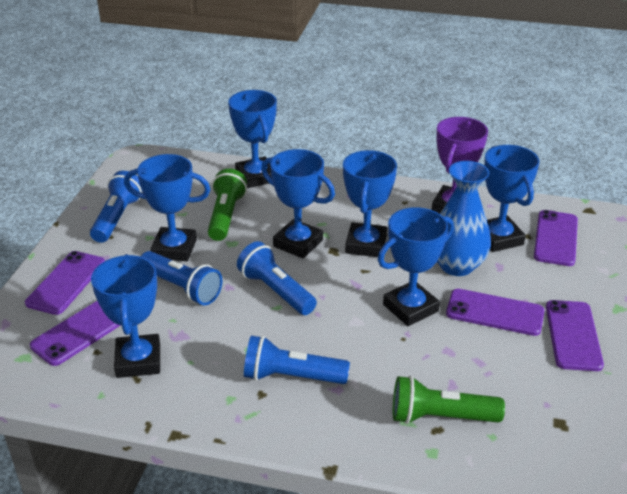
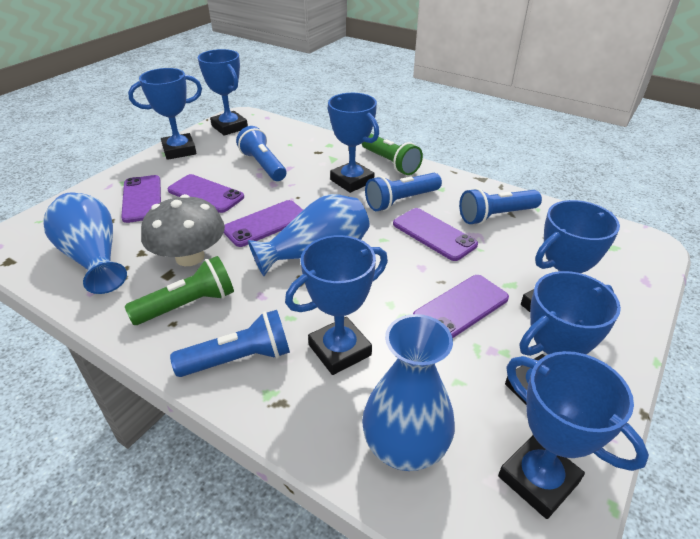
blue vase: [437,161,491,276] = 1 -> [43,192,127,294] [248,194,370,276] [362,314,455,471] = 3
grey mushroom: none = 0 -> [141,194,225,266] = 1
purple trophy: [432,117,488,214] = 1 -> none = 0

